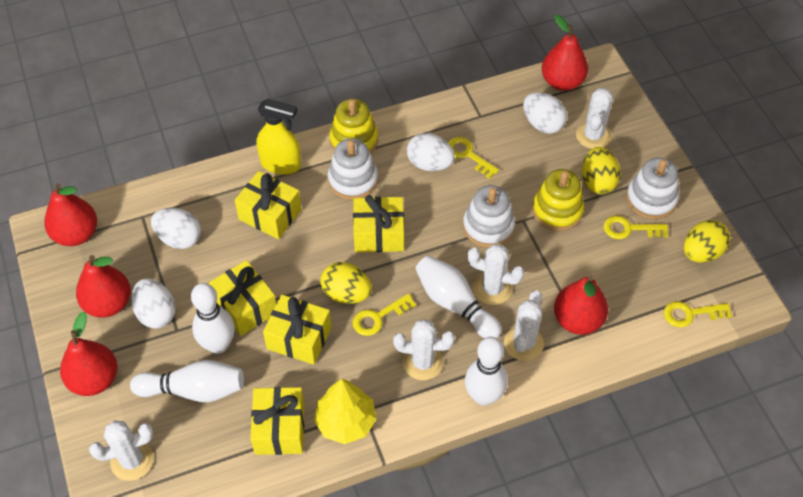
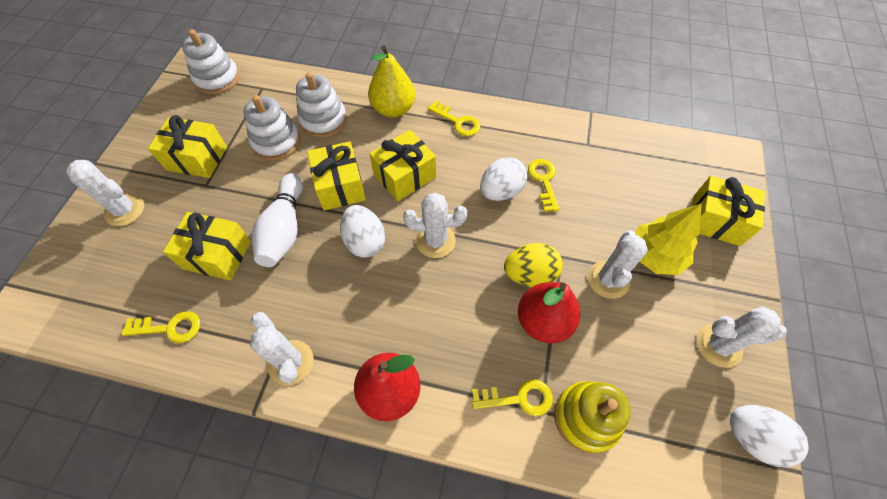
red pear: [44,184,97,246] [60,312,117,396] [76,255,131,318] [542,14,588,91] [554,275,608,335] = 5 -> [354,353,420,421] [518,282,580,343] = 2
white bowling pin: [130,360,244,402] [191,283,235,354] [415,255,502,338] [465,337,508,406] = 4 -> [252,173,303,267] = 1
white egg: [131,278,176,329] [151,208,201,249] [407,133,455,171] [523,92,567,134] = 4 -> [340,205,385,258] [480,157,527,201] [730,405,809,467] = 3
yellow egg: [320,262,372,304] [582,147,621,194] [684,220,730,263] = 3 -> [504,243,563,287] = 1
yellow pear: none = 0 -> [368,45,415,118] = 1
yellow spray bottle: [256,98,301,175] = 1 -> none = 0
yellow stacking toy: [329,99,378,154] [532,169,584,231] = 2 -> [554,381,631,453] = 1

